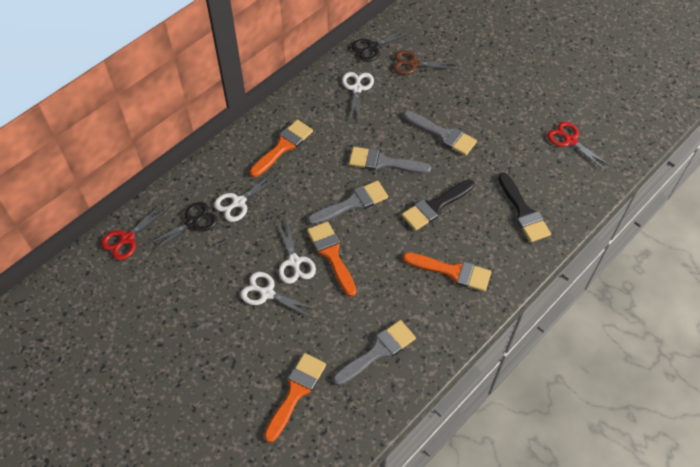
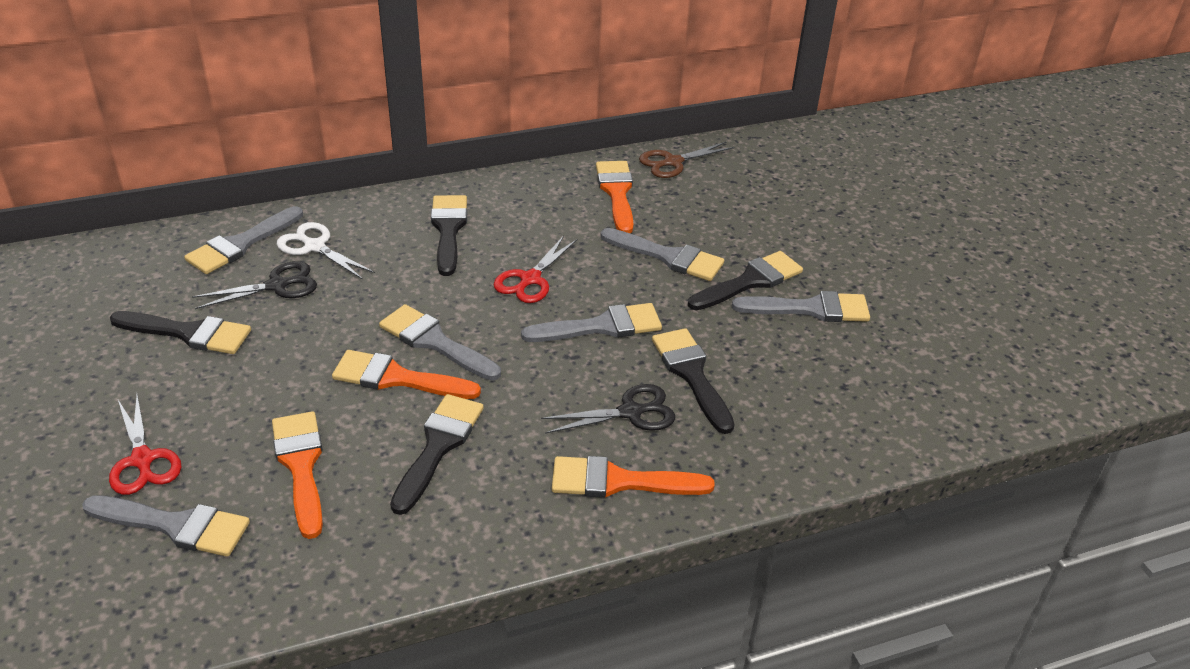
black brush: [402,179,475,231] [498,173,551,242] = 2 -> [110,311,251,354] [390,394,484,515] [431,195,467,276] [652,328,735,434] [688,251,803,310] = 5
grey brush: [308,181,388,225] [333,320,416,386] [349,147,431,174] [403,111,477,156] = 4 -> [82,495,250,557] [184,206,303,274] [379,304,501,380] [521,303,662,342] [601,228,724,281] [732,291,870,322] = 6
white scissors: [214,171,281,222] [240,272,318,318] [277,219,316,284] [342,72,374,121] = 4 -> [277,222,375,280] = 1

